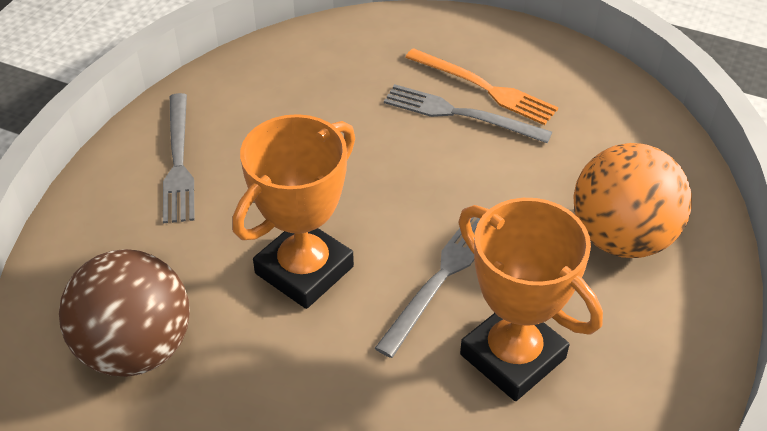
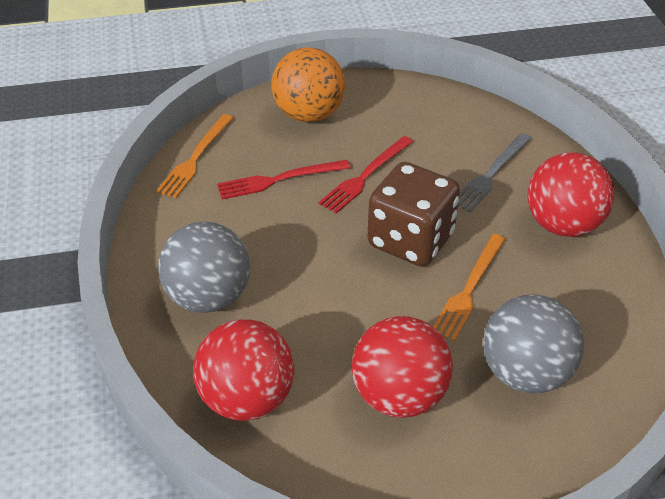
brown ball: [59,249,190,377] = 1 -> none = 0
brown dice: none = 0 -> [368,162,460,267] = 1
grey ball: none = 0 -> [158,221,250,313] [483,294,584,394] = 2
grey fork: [163,93,195,223] [375,217,480,358] [384,84,552,143] = 3 -> [458,133,532,212] = 1
orange fork: [405,48,558,125] = 1 -> [156,114,233,198] [433,234,506,341] = 2
orange trophy: [232,114,355,309] [458,198,603,401] = 2 -> none = 0
red ball: none = 0 -> [193,319,294,421] [352,316,453,418] [527,152,614,237] = 3
red fork: none = 0 -> [217,160,351,200] [318,136,413,213] = 2

